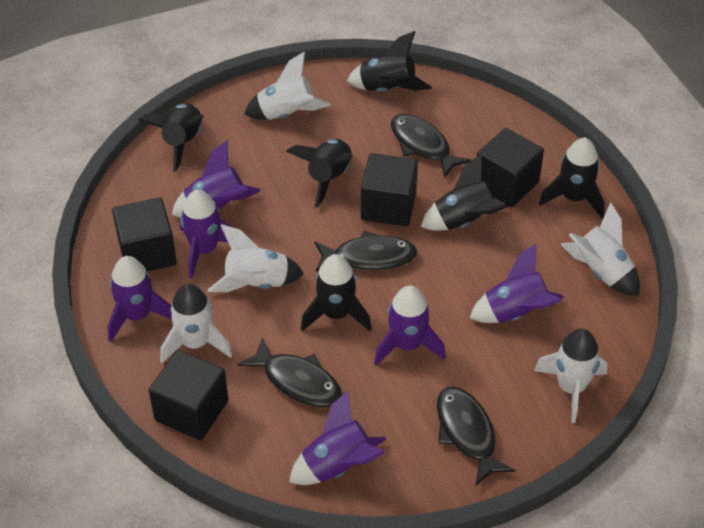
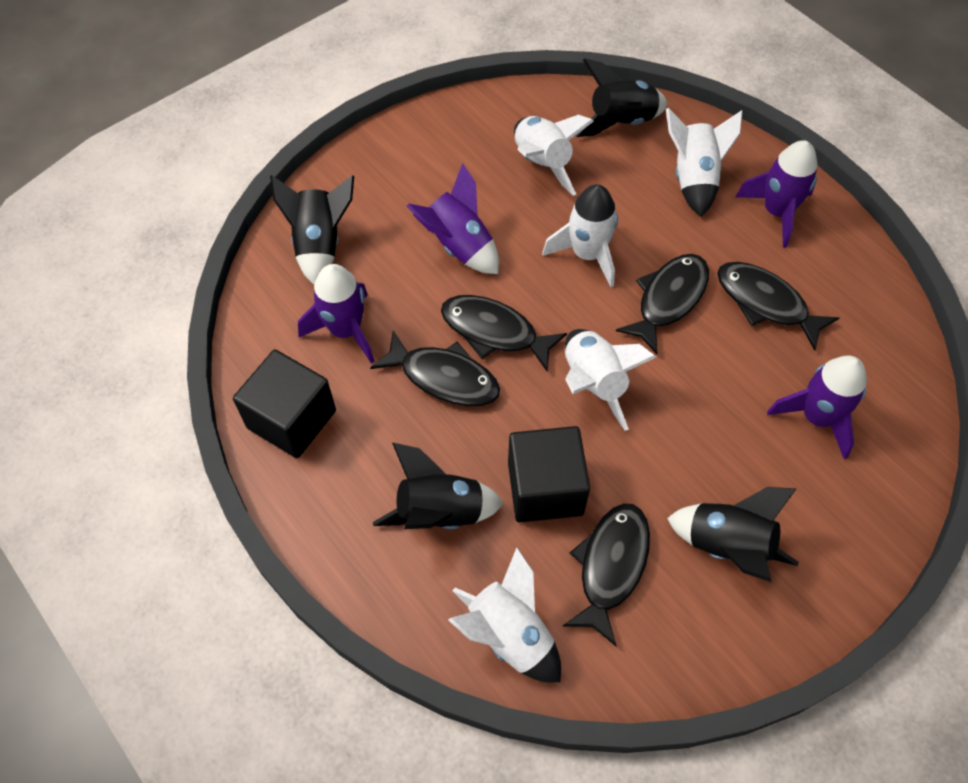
black cube: [112,197,177,272] [149,350,229,440] [361,153,418,226] [477,128,544,207] = 4 -> [233,349,336,458] [508,426,590,523] = 2
black fish: [238,338,342,407] [314,230,417,272] [391,114,471,178] [437,387,515,486] = 4 -> [370,331,500,406] [441,295,567,371] [562,503,650,646] [616,254,709,354] [717,262,839,351] = 5
black rocket: [138,104,204,172] [286,139,353,208] [301,254,371,331] [347,31,432,92] [421,154,509,231] [539,138,605,218] = 6 -> [270,175,354,285] [373,443,504,529] [575,58,667,137] [667,487,799,582] = 4
purple rocket: [108,256,172,342] [172,140,261,217] [180,190,234,278] [289,390,387,485] [374,286,446,366] [470,243,564,323] = 6 -> [298,264,375,363] [407,163,499,274] [735,140,818,248] [767,356,867,459] = 4

